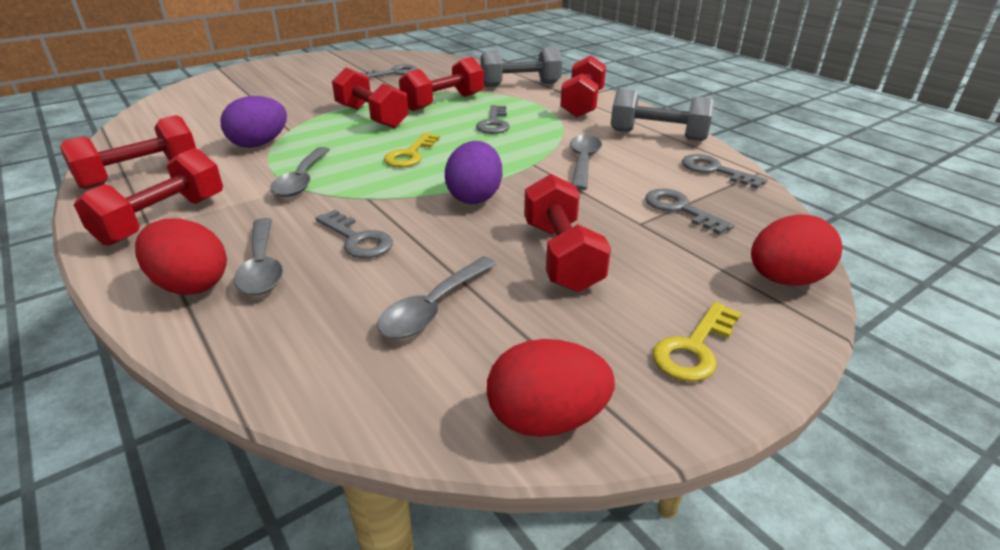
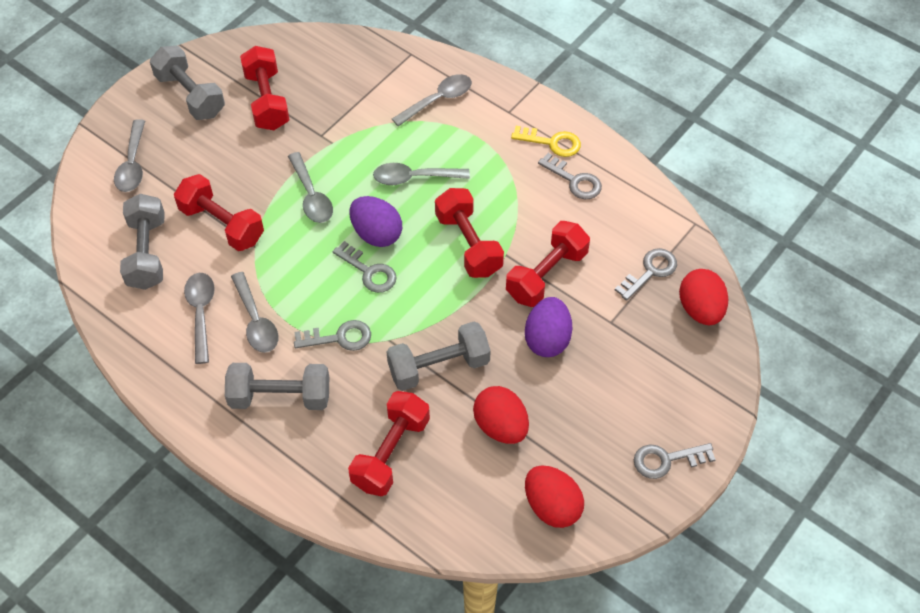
grey dumbbell: [480,47,562,87] [611,89,714,141] = 2 -> [120,194,165,290] [150,46,225,120] [225,363,329,410] [387,322,491,391] = 4
grey spoon: [234,218,283,295] [270,147,330,197] [377,256,497,338] [570,135,602,190] = 4 -> [114,119,145,192] [184,273,215,364] [231,272,278,353] [288,152,333,223] [373,163,470,185] [392,74,472,127] = 6
red dumbbell: [60,115,196,189] [74,148,223,246] [332,68,409,128] [399,57,484,111] [524,174,611,292] [560,55,606,117] = 6 -> [174,174,264,251] [240,46,289,130] [348,391,430,496] [435,188,504,278] [506,221,590,307] = 5
yellow key: [384,133,440,167] [653,302,741,382] = 2 -> [511,126,581,157] = 1

